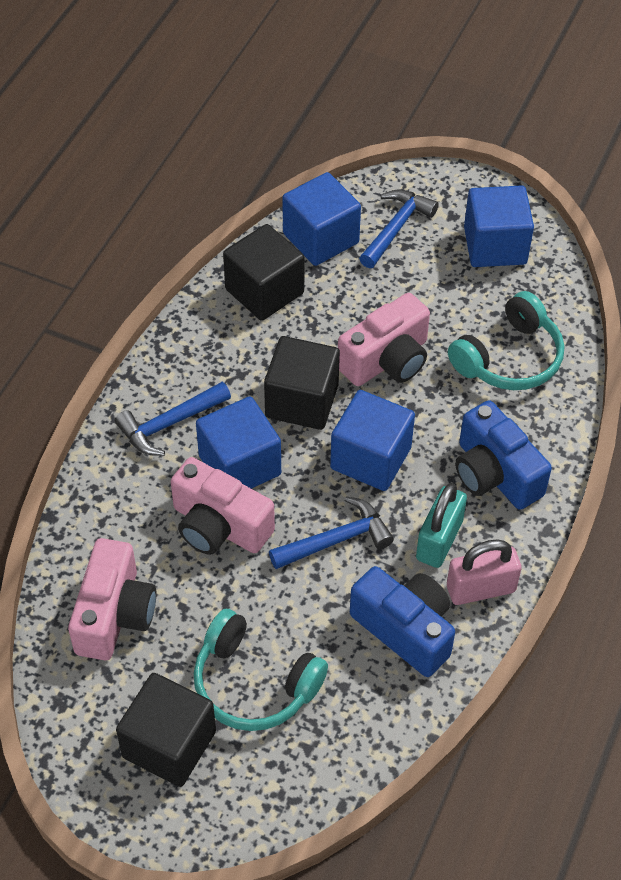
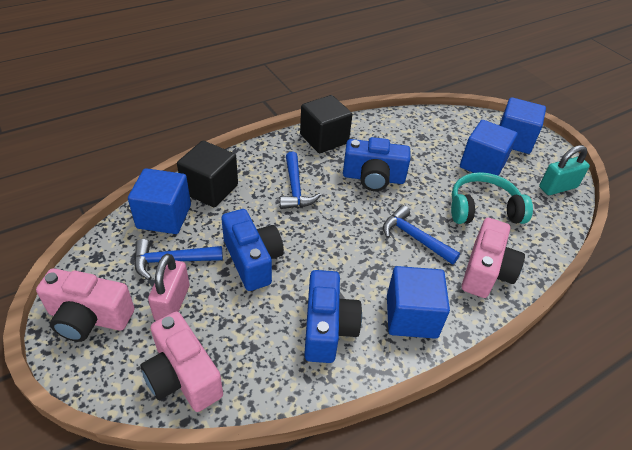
black cube: [116,673,216,787] [223,224,305,321] [264,336,340,430] = 3 -> [177,141,238,207] [300,95,352,153] = 2
blue camera: [350,566,455,677] [455,400,552,510] = 2 -> [222,209,284,291] [304,270,362,363] [343,137,410,191] = 3
turquoise headphones: [194,609,328,731] [448,291,564,390] = 2 -> [451,172,533,224] = 1

